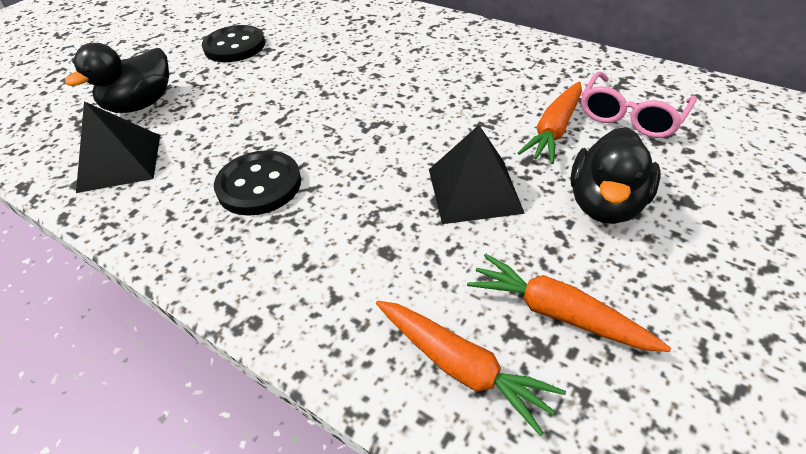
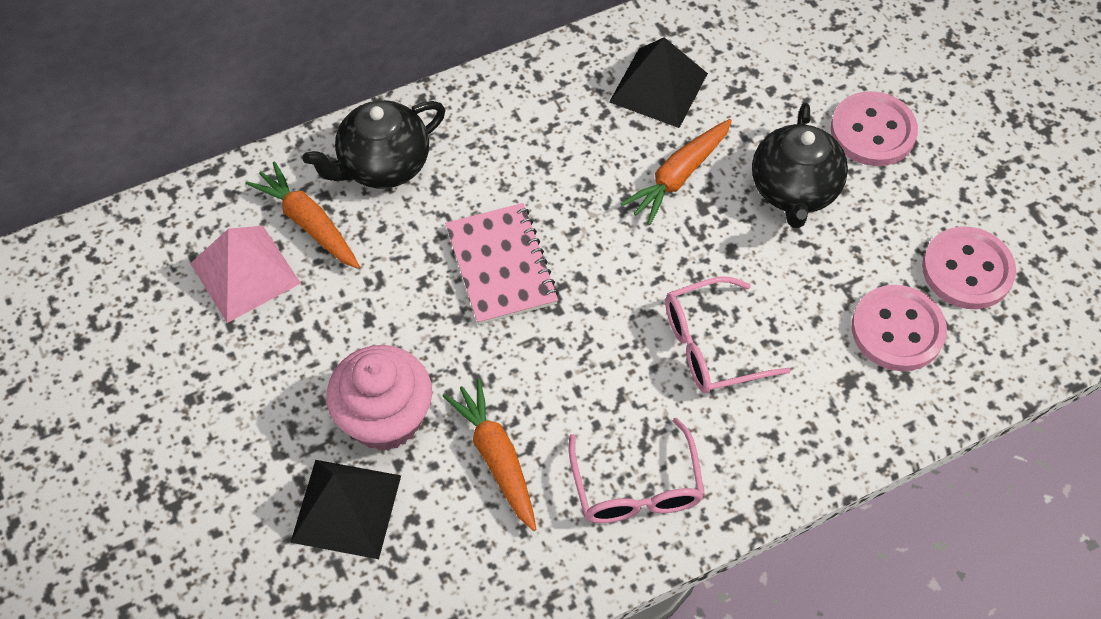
black button: [202,25,265,62] [214,150,301,216] = 2 -> none = 0
black duck: [65,43,169,113] [570,127,660,224] = 2 -> none = 0
black teapot: none = 0 -> [303,100,445,189] [752,103,848,228] = 2
pink button: none = 0 -> [831,91,918,166] [852,285,947,371] [922,226,1016,309] = 3
pink cupcake: none = 0 -> [326,345,432,450] = 1
pink glasses: [581,72,697,138] = 1 -> [568,418,705,523] [665,277,791,393] = 2
pink notebook: none = 0 -> [445,203,559,325] = 1
pink pyramid: none = 0 -> [190,226,301,323] = 1

